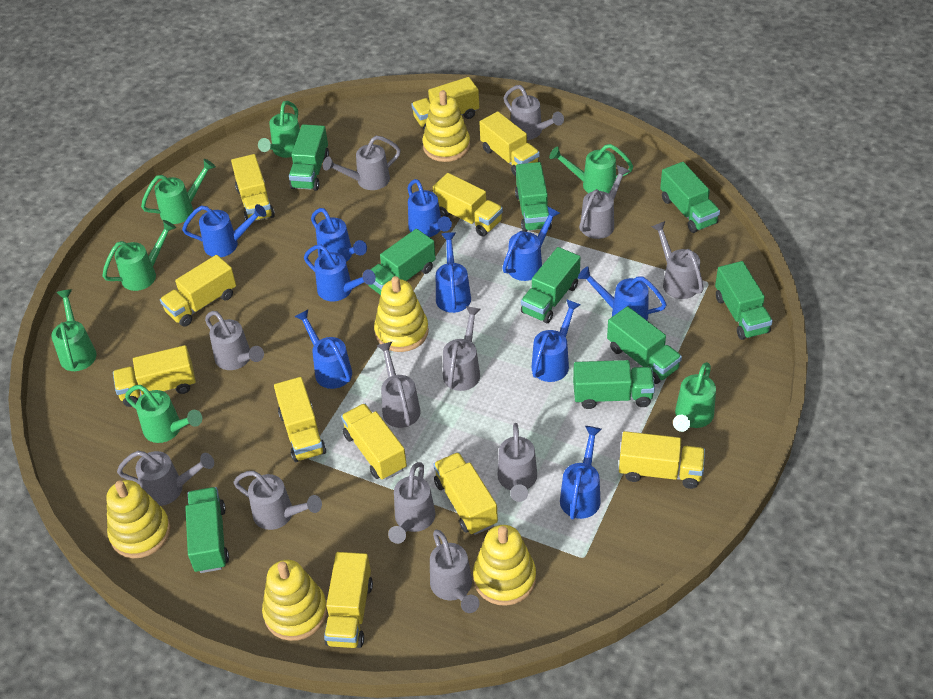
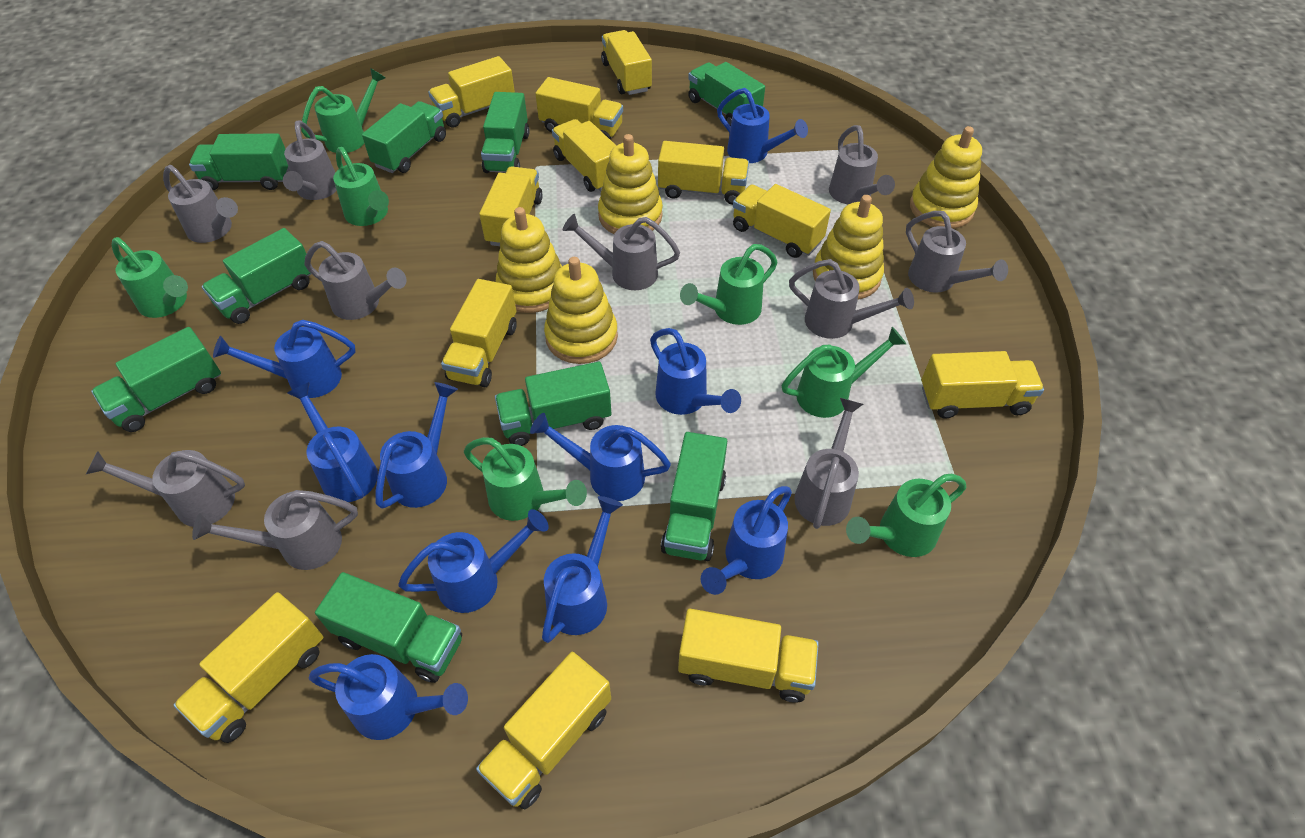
grey watering can: [117,451,214,506] [205,311,264,370] [233,471,322,530] [323,136,401,190] [376,342,421,428] [388,462,435,544] [430,530,479,613] [443,306,481,391] [497,423,537,502] [503,85,564,140] [579,165,630,239] [651,221,704,299] = 12 -> [86,450,245,527] [163,165,238,243] [192,490,358,570] [283,120,337,200] [305,241,406,320] [563,214,680,290] [789,259,914,339] [794,398,863,529] [829,125,895,204] [906,211,1008,293] = 10
yellow truck: [113,345,196,407] [160,255,236,327] [231,154,275,221] [274,377,326,462] [324,552,373,648] [341,403,407,480] [411,77,479,130] [433,173,503,237] [433,452,498,535] [479,111,540,176] [619,431,705,489] = 11 -> [173,592,324,743] [428,56,515,128] [441,279,517,387] [476,652,611,809] [479,166,543,246] [535,77,623,140] [552,119,616,192] [601,30,652,95] [658,141,749,205] [678,609,819,703] [733,184,831,258] [922,351,1044,419] = 12

